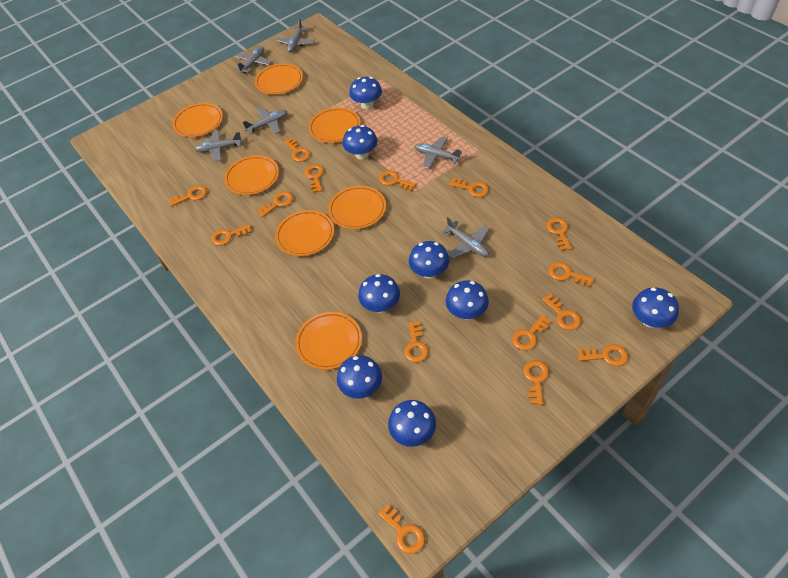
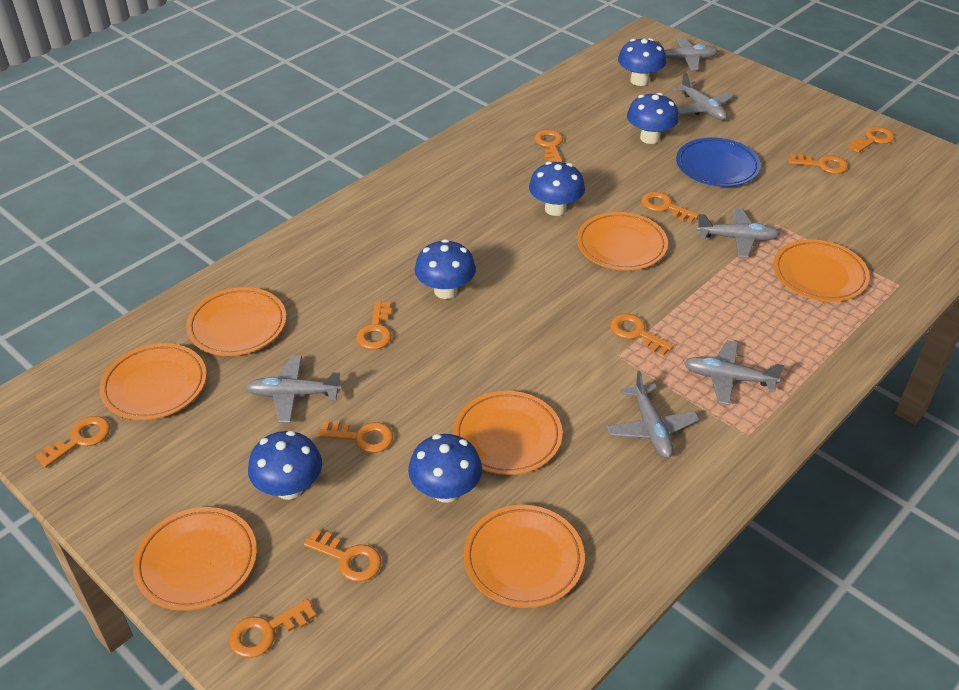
blue mushroom: [337,355,382,399] [343,125,378,160] [349,77,382,109] [358,274,400,313] [388,400,436,447] [409,241,449,279] [446,280,489,319] [632,287,679,328] = 8 -> [248,431,322,500] [408,434,482,503] [415,239,476,299] [529,162,585,216] [618,38,666,86] [627,93,679,144] = 6
blue plate: none = 0 -> [676,137,761,187] = 1
orange key: [169,185,207,206] [211,224,252,246] [257,191,294,217] [284,138,310,162] [305,164,324,193] [378,504,425,554] [379,171,416,191] [404,322,429,362] [449,178,489,197] [512,315,551,351] [523,360,549,405] [542,294,581,330] [546,217,572,251] [548,262,594,287] [578,344,628,366] = 15 -> [36,416,110,468] [229,599,316,658] [304,530,381,582] [318,421,393,453] [356,301,392,350] [534,130,563,162] [610,314,674,356] [641,192,699,223] [789,154,848,174] [848,126,895,153] = 10

